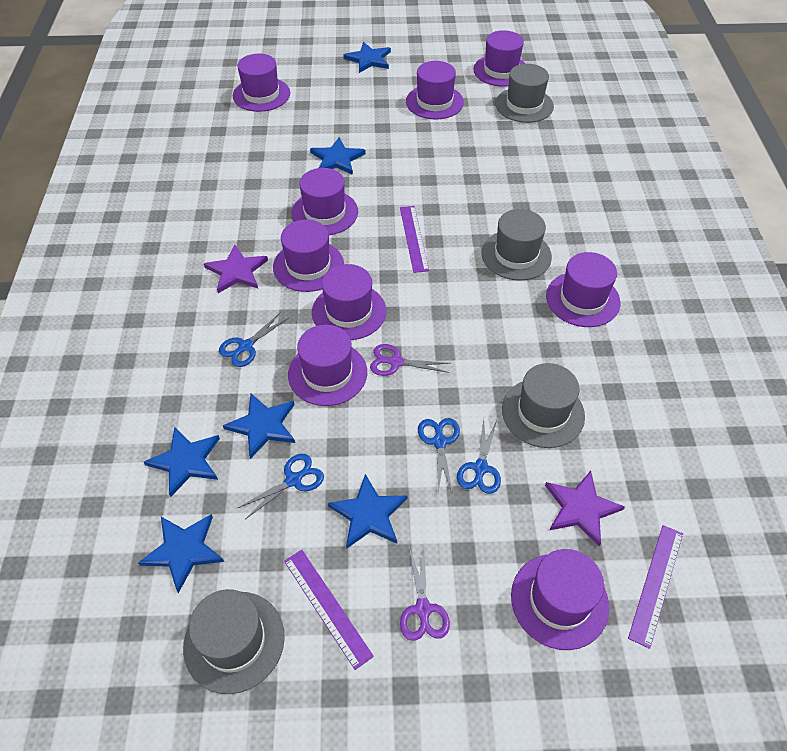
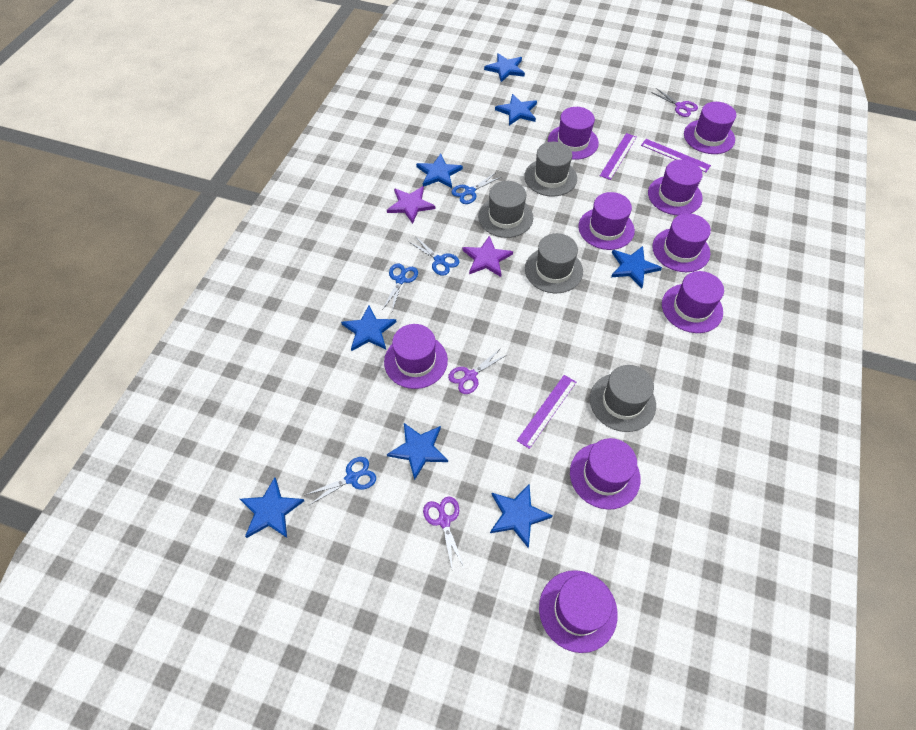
blue star: [138,514,224,593] [144,427,220,497] [223,393,295,459] [310,137,366,175] [328,474,407,549] [343,42,391,73] = 6 -> [240,477,304,538] [341,305,396,351] [387,423,448,480] [416,154,463,188] [484,53,525,82] [490,484,553,548] [495,94,537,125] [611,246,662,288] = 8
purple scissors: [370,344,450,376] [400,547,450,641] = 2 -> [423,496,464,568] [448,348,508,394] [651,88,698,117] = 3

